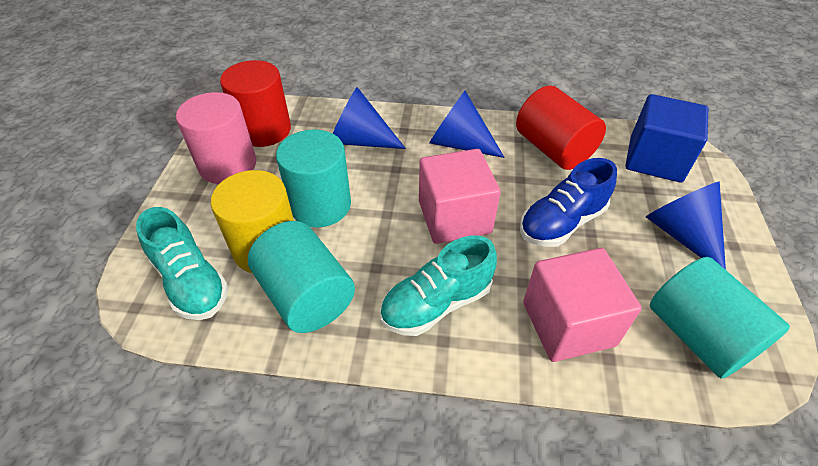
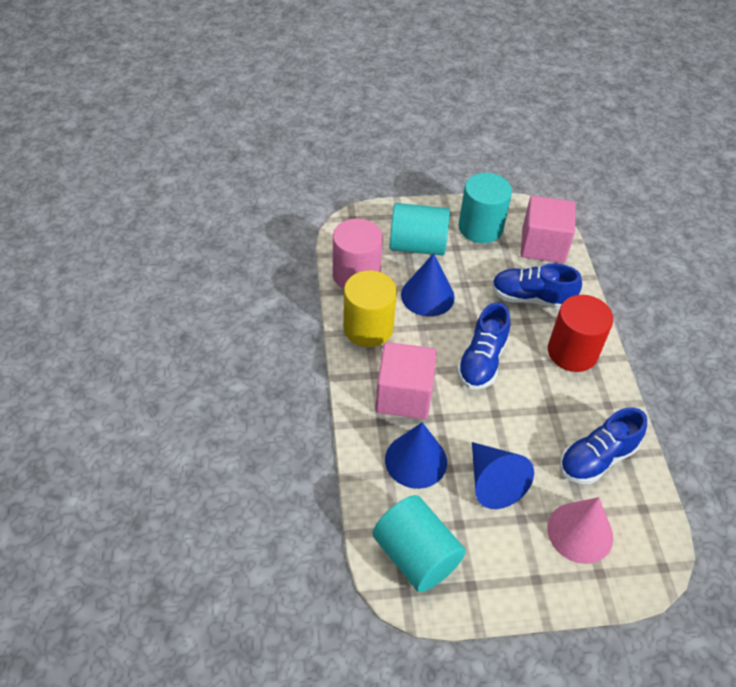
blue cube: [625,94,708,183] = 1 -> none = 0
blue shoe: [520,158,617,247] = 1 -> [457,302,511,390] [492,263,582,309] [560,407,647,484] = 3
pink cone: none = 0 -> [547,497,613,564] = 1
red cylinder: [220,60,291,147] [516,85,606,170] = 2 -> [548,295,613,372] = 1
turquoise shoe: [136,207,229,320] [380,236,497,336] = 2 -> none = 0

